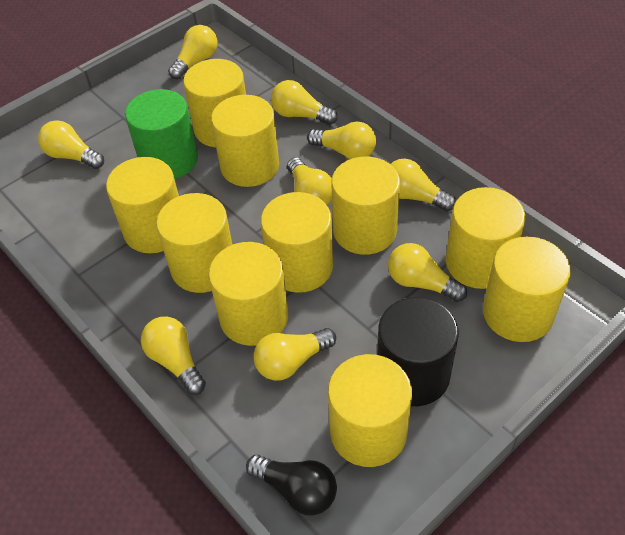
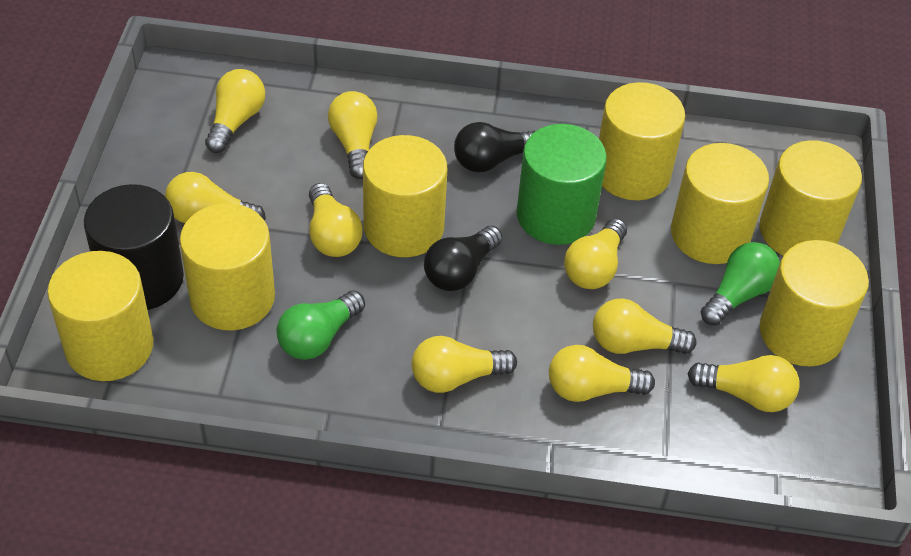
black light bulb: [246,454,337,516] = 1 -> [424,226,503,291] [454,122,536,172] = 2
green light bulb: none = 0 -> [277,291,365,360] [701,242,780,326] = 2
yellow cylinder: [106,157,179,253] [156,193,232,293] [183,59,246,147] [209,242,288,346] [211,95,279,187] [261,192,333,293] [328,354,412,467] [331,156,400,255] [446,187,525,289] [483,236,571,342] = 10 -> [47,251,153,381] [180,203,275,330] [363,135,447,257] [599,82,685,200] [671,143,769,264] [760,140,862,255] [760,240,869,367] = 7

